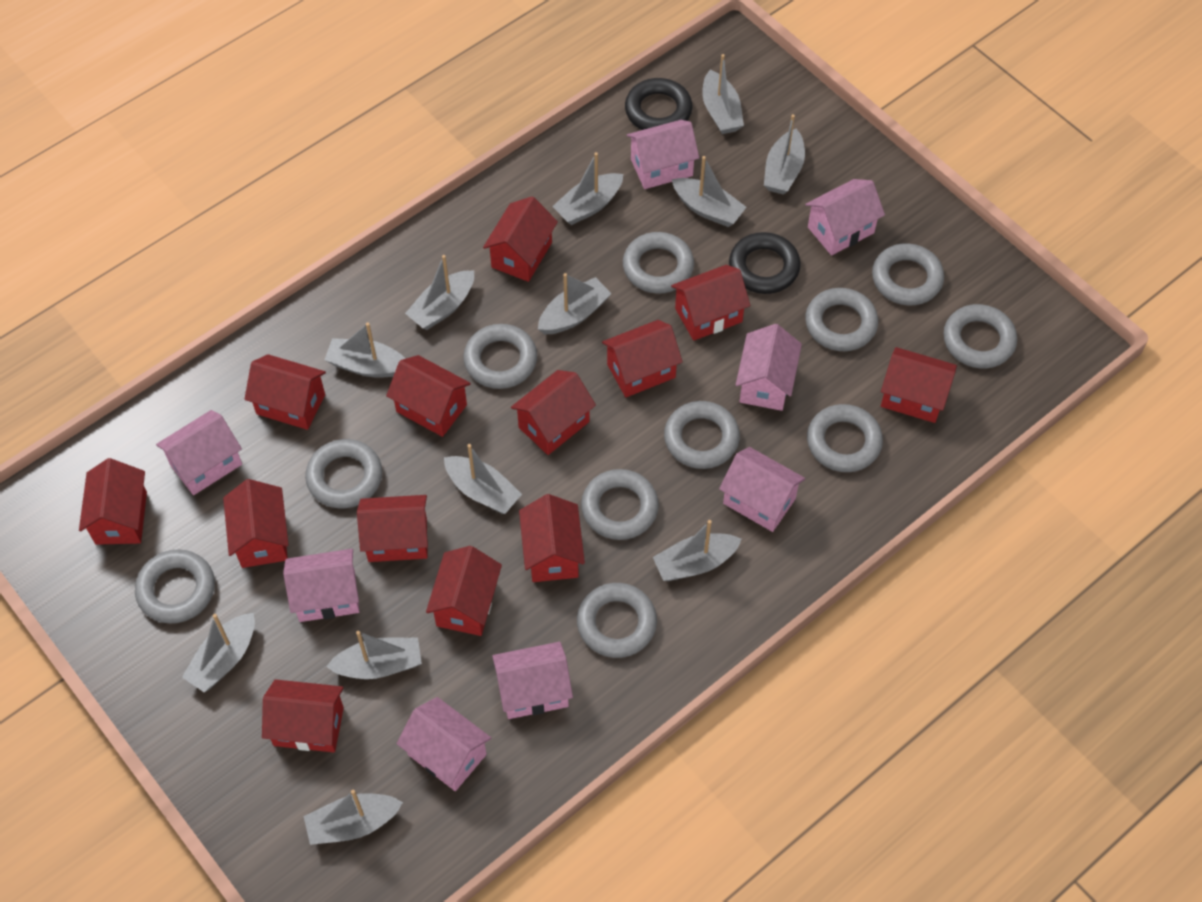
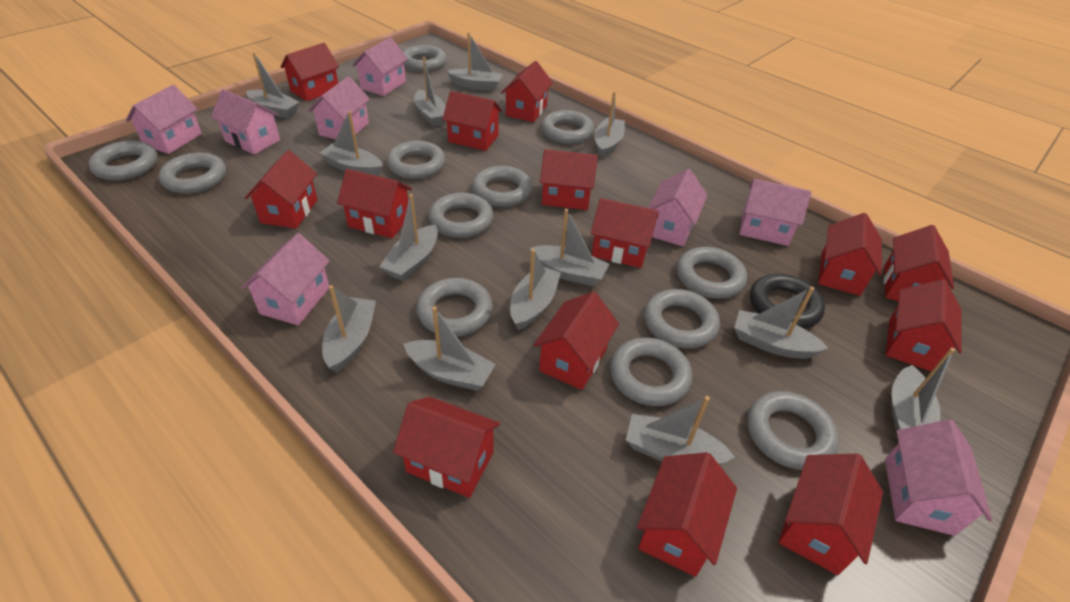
black ring: [625,78,692,130] [729,232,801,294] = 2 -> [750,274,825,329] = 1
grey boat: [182,613,255,692] [304,789,403,845] [324,323,406,378] [326,631,422,679] [405,255,474,330] [444,444,522,514] [538,273,612,334] [552,152,623,225] [653,520,742,581] [672,156,747,227] [702,54,744,134] [764,114,805,194] = 12 -> [246,52,300,119] [320,111,383,176] [322,285,376,373] [379,194,438,281] [404,306,496,391] [414,57,446,127] [447,32,503,91] [510,249,561,330] [530,209,609,286] [594,91,625,158] [626,396,735,465] [734,287,828,359] [891,348,955,438] = 13
grey ring: [135,549,215,623] [305,439,382,508] [463,324,537,389] [577,583,657,658] [581,469,659,540] [623,232,694,294] [664,401,740,469] [805,288,878,351] [807,404,883,472] [872,243,944,305] [943,304,1017,368] = 11 -> [89,141,158,181] [159,152,226,194] [387,141,446,179] [403,45,447,72] [416,278,493,336] [429,193,494,238] [472,166,533,207] [541,110,594,144] [610,337,692,406] [644,289,720,349] [677,247,747,299] [747,391,839,470] = 12
red house: [79,458,147,545] [223,479,289,568] [245,354,326,430] [262,679,344,752] [357,495,428,562] [386,355,471,437] [426,546,502,636] [483,197,558,282] [511,370,596,455] [519,494,585,582] [602,320,683,397] [671,265,750,341] [881,347,957,423] = 13 -> [245,150,317,229] [280,43,339,101] [337,169,412,238] [393,397,500,498] [442,91,502,151] [501,61,553,122] [534,292,619,390] [540,149,598,210] [591,198,659,268] [637,452,737,577] [779,454,883,575] [818,213,882,296] [884,225,954,301] [886,279,962,371] = 14

